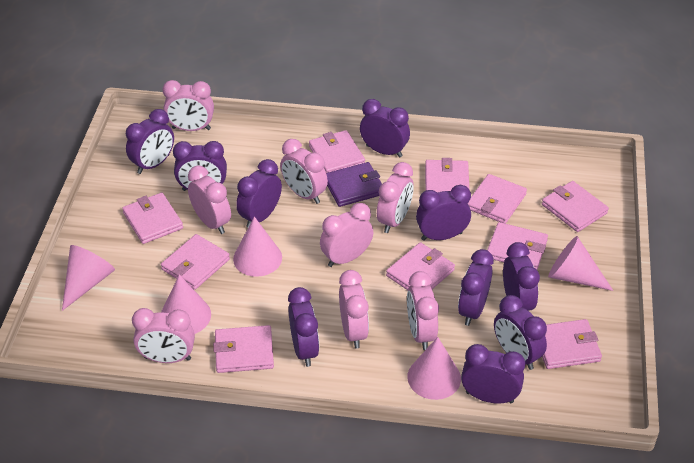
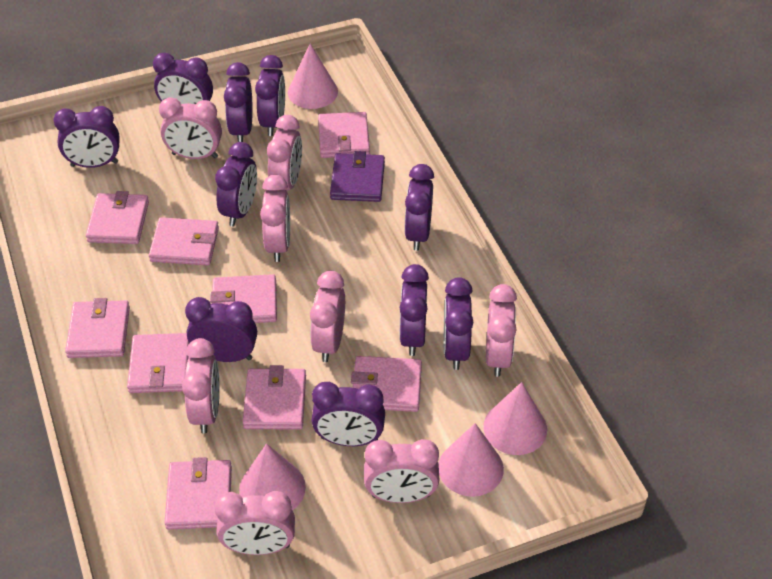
pink cone: [62,245,115,311] [161,274,211,334] [233,217,282,277] [407,337,461,400] [548,236,613,291] = 5 -> [239,444,306,510] [288,44,338,109] [439,423,504,497] [483,382,547,455] = 4
pink wallet: [122,193,183,244] [161,234,230,290] [213,325,274,373] [309,130,365,173] [386,242,455,290] [425,158,470,193] [468,174,527,224] [487,222,548,270] [542,181,609,232] [542,319,602,369] = 10 -> [65,298,130,358] [86,191,149,244] [127,333,189,393] [149,217,219,265] [165,457,232,530] [210,274,277,323] [243,365,306,429] [318,112,370,158] [351,356,422,412] = 9

